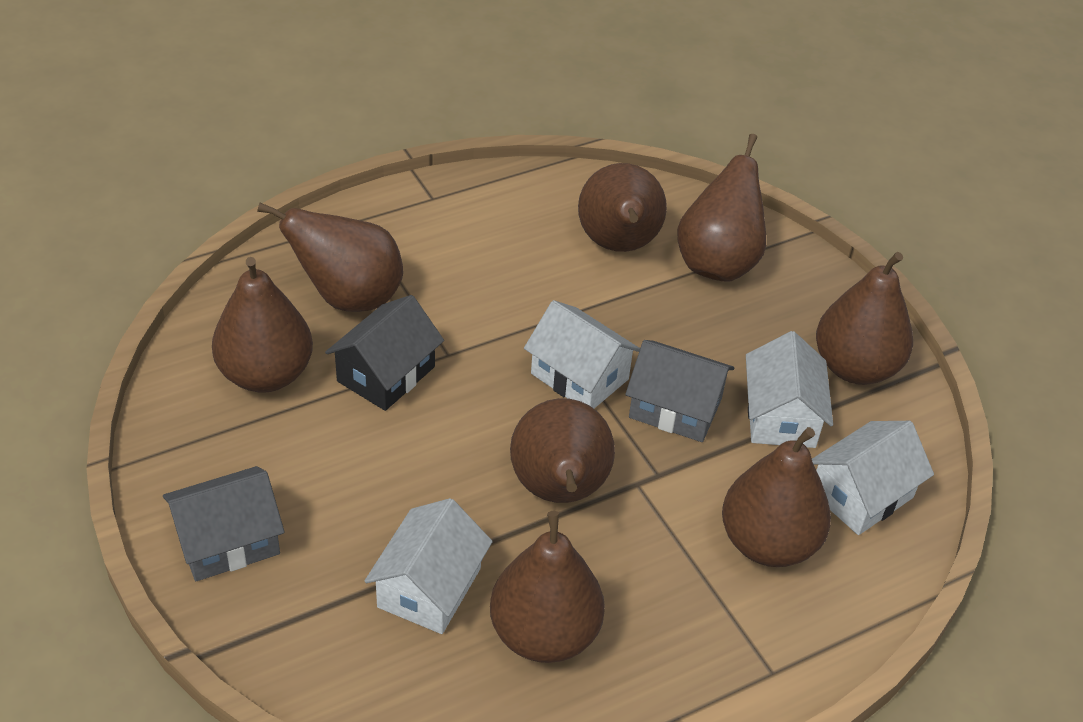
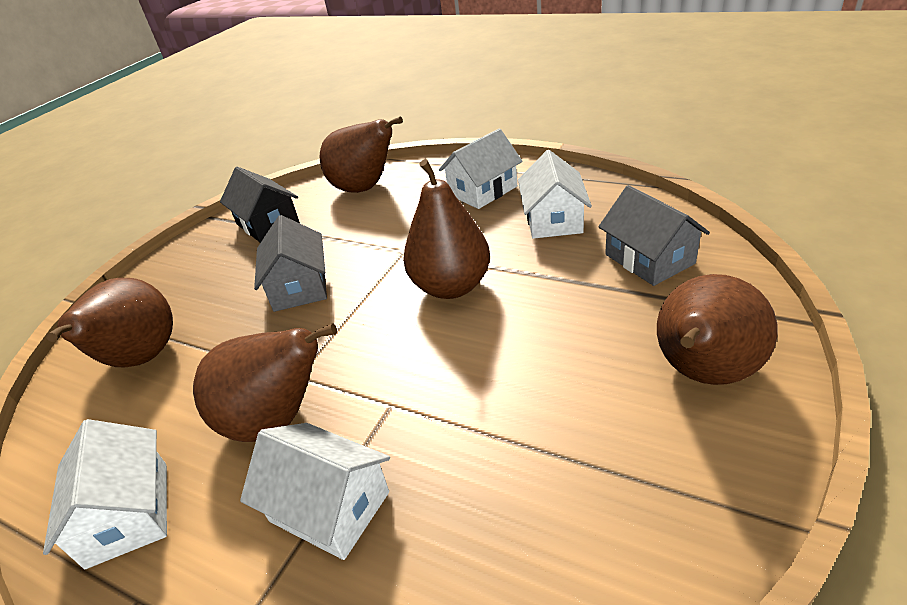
brown pear: [212,257,313,393] [257,203,403,312] [490,511,605,663] [510,398,615,503] [578,163,667,252] [677,134,766,281] [722,427,831,567] [816,252,913,385] = 8 -> [46,278,173,368] [193,323,337,442] [320,116,403,193] [403,159,490,299] [657,274,778,385] = 5

